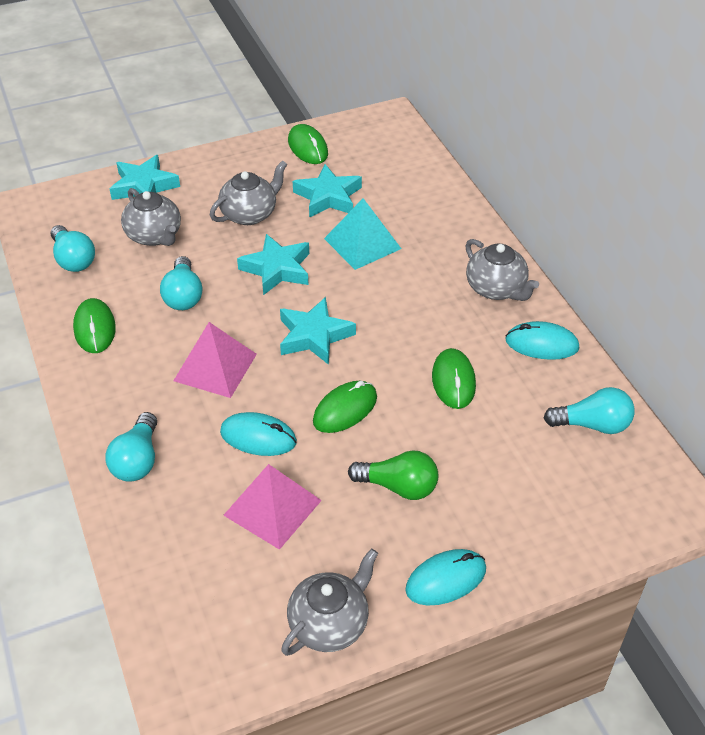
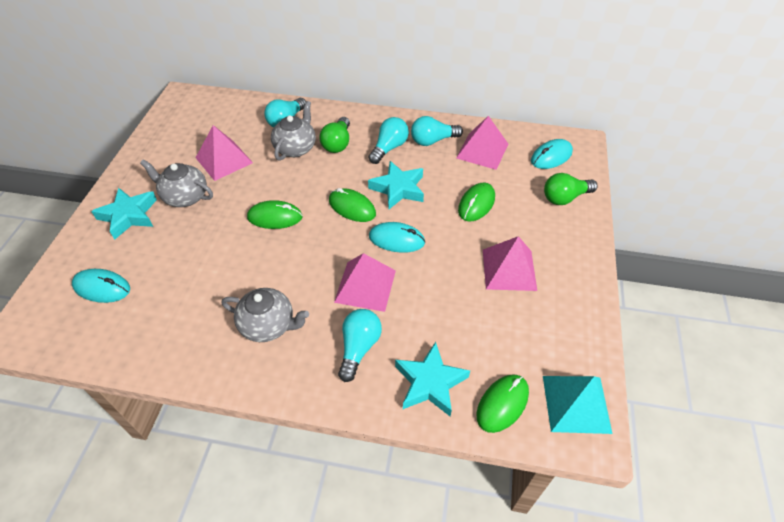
green light bulb: [348,450,438,500] = 1 -> [320,117,350,153] [544,173,598,205] = 2
grey teapot: [121,188,181,246] [210,160,287,225] [281,548,378,656] [465,239,539,301] = 4 -> [140,159,213,207] [222,288,309,342] [271,101,316,161] = 3
pink pyramid: [173,322,257,398] [223,464,322,550] = 2 -> [196,125,253,181] [334,253,396,312] [456,116,508,170] [483,236,537,291] = 4
turquoise star: [110,155,180,200] [237,234,309,295] [280,297,356,365] [293,164,362,218] = 4 -> [91,188,157,240] [368,161,424,209] [395,342,470,416] = 3

